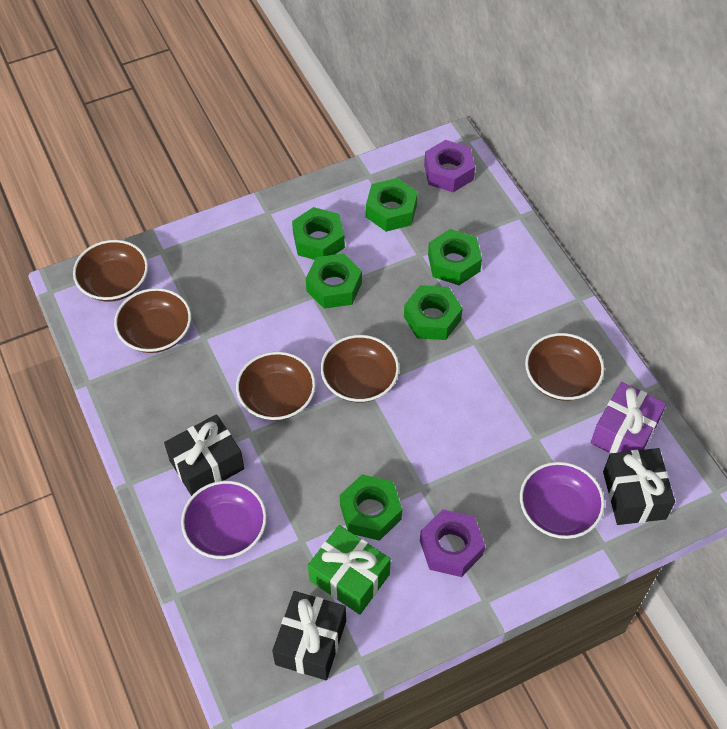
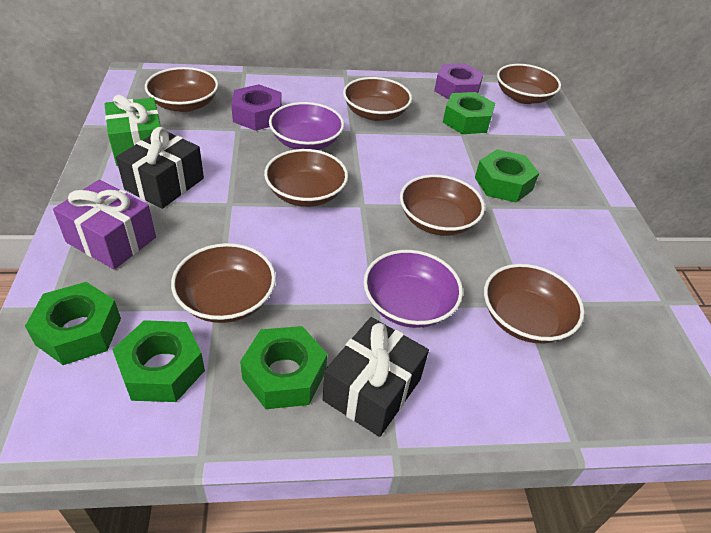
black gift: [164,414,244,496] [272,591,346,680] [603,448,675,525] = 3 -> [116,127,204,209] [323,317,429,437] = 2
brown bowl: [73,240,148,302] [114,288,191,353] [236,352,316,421] [321,335,399,403] [525,333,604,401] = 5 -> [145,67,218,112] [171,243,276,323] [264,149,348,207] [343,77,412,121] [400,175,485,236] [484,264,584,343] [497,64,561,104] = 7
green nut: [292,207,345,260] [306,253,362,309] [340,474,402,541] [366,178,418,232] [404,285,463,340] [428,229,482,285] = 6 -> [25,282,121,365] [112,320,205,402] [240,326,327,409] [443,92,495,134] [475,149,539,203] = 5

